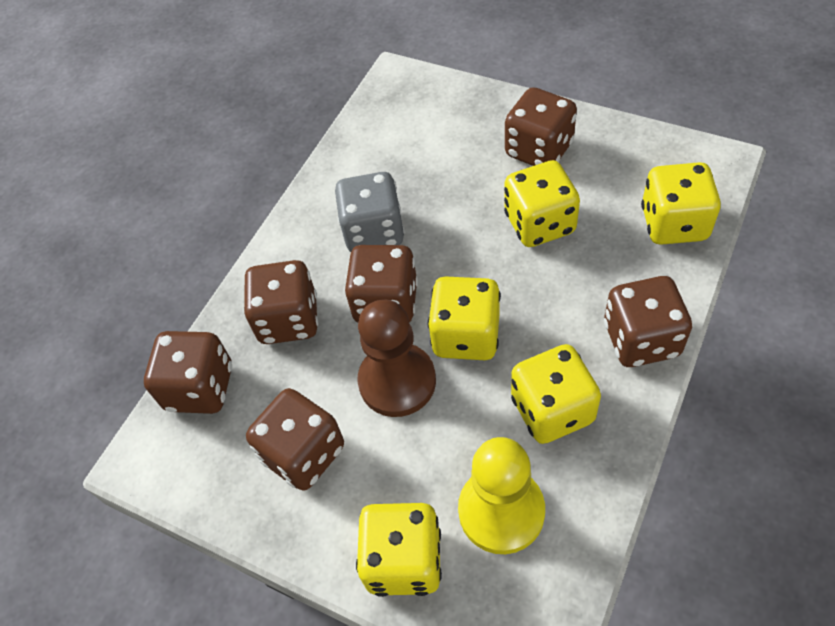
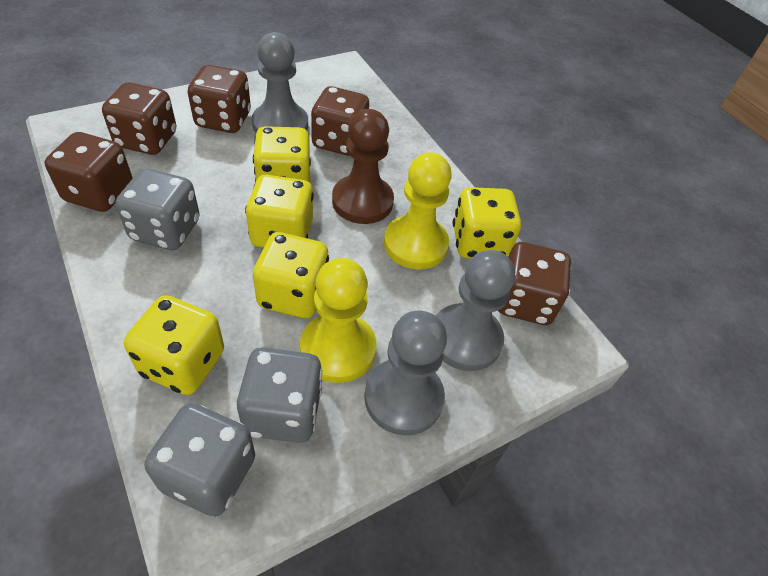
brown dice: [144,331,232,414] [243,260,318,344] [246,388,344,491] [344,245,418,323] [505,87,577,166] [604,276,692,367] = 6 -> [45,132,133,212] [102,82,176,155] [188,65,251,133] [311,86,369,156] [498,242,572,325] = 5
grey dice: [335,172,405,252] = 1 -> [116,168,200,250] [145,403,255,516] [237,347,322,443] = 3
grey pawn: none = 0 -> [252,32,308,133] [364,311,447,435] [436,250,515,371] = 3
yellow pawn: [458,437,545,554] = 1 -> [300,258,376,383] [384,152,452,270] = 2

